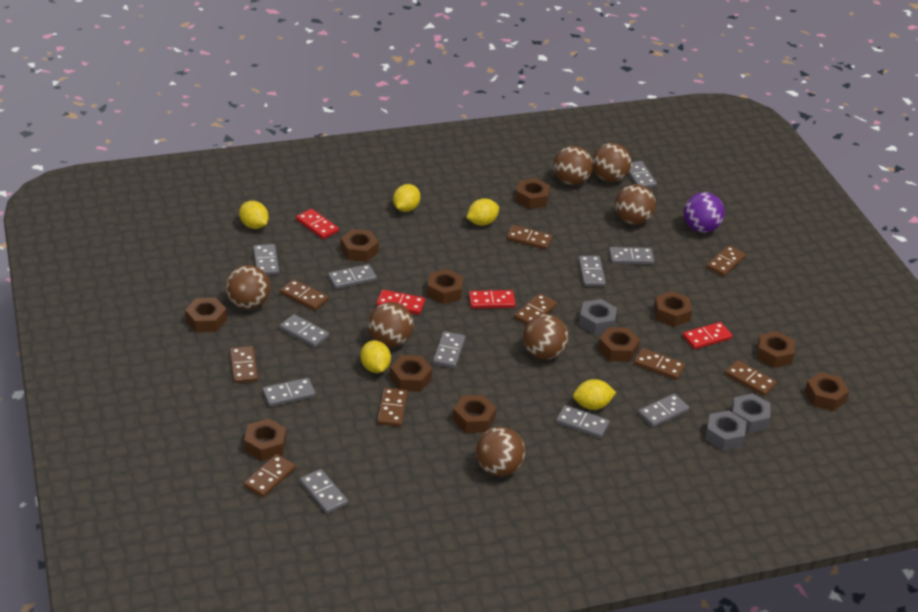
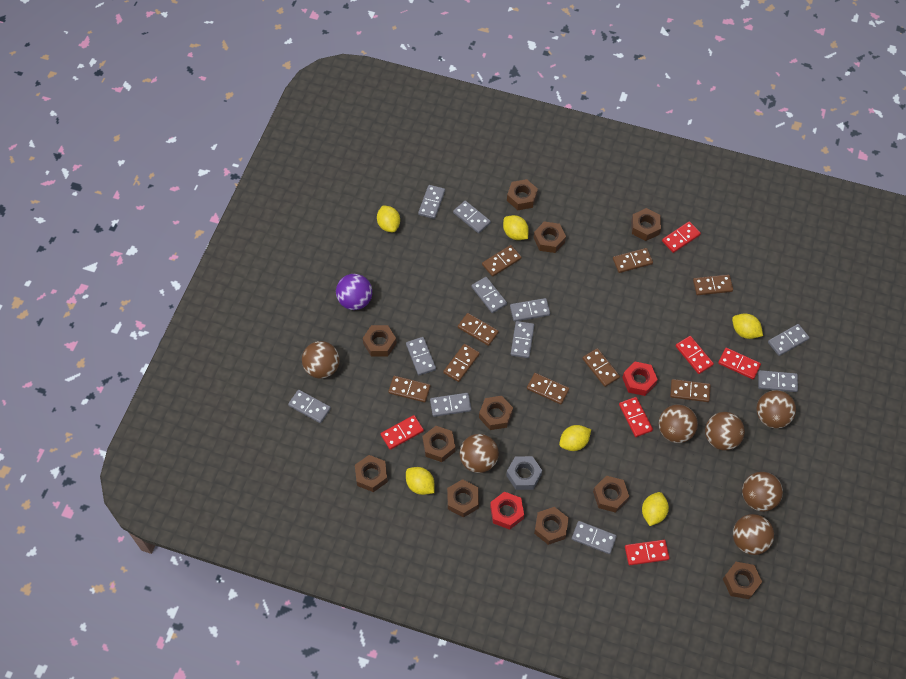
grey nut: [579,299,617,335] [705,411,747,451] [731,393,771,433] = 3 -> [506,456,542,490] = 1
red domino: [296,209,339,239] [376,290,425,315] [469,290,516,308] [683,322,732,349] = 4 -> [381,415,424,450] [619,397,653,437] [625,540,670,565] [662,221,701,253] [676,336,714,374] [718,348,761,379] = 6
red nut: none = 0 -> [490,492,524,530] [622,361,658,396] = 2
yellow lemon: [239,201,269,229] [360,340,391,373] [393,184,421,212] [467,198,499,226] [573,379,616,410] = 5 -> [377,205,400,232] [406,467,435,495] [503,215,529,240] [559,425,591,451] [642,492,669,526] [732,313,763,339] = 6

